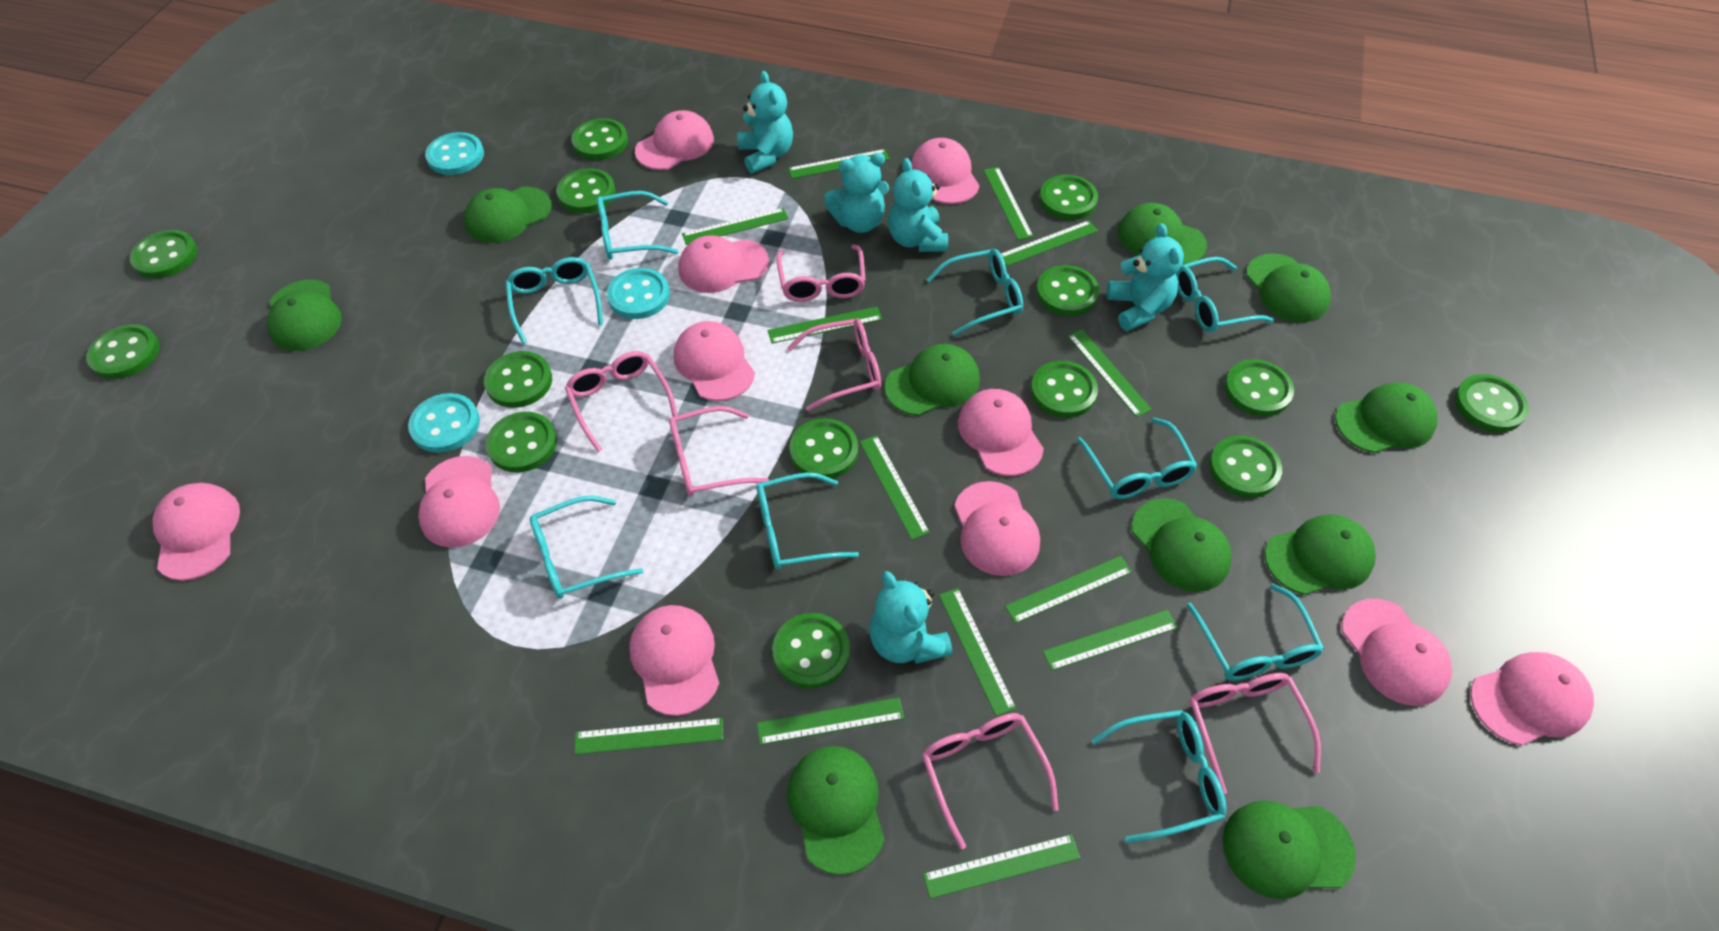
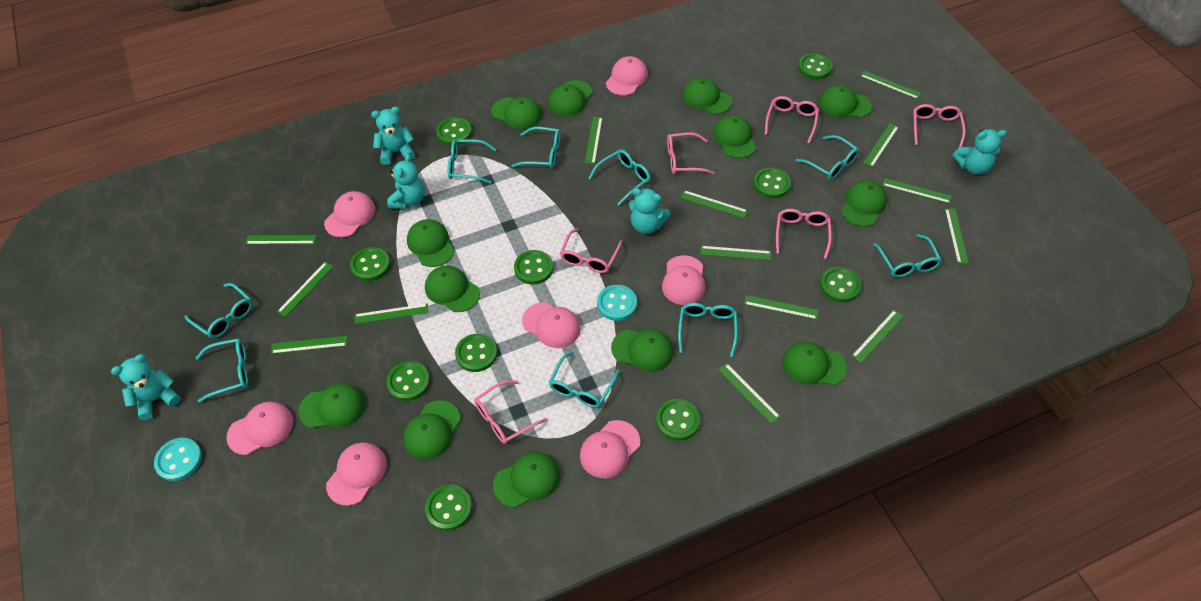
green button: [86,324,160,379] [130,230,198,279] [484,351,552,408] [486,412,557,472] [556,168,616,213] [571,118,628,160] [772,613,850,689] [790,418,858,479] [1031,361,1098,418] [1036,265,1099,316] [1039,175,1098,220] [1209,435,1282,498] [1224,359,1294,417] [1454,374,1529,432] = 14 -> [350,247,390,281] [386,361,430,401] [425,484,472,531] [436,117,472,146] [455,334,497,372] [514,250,553,284] [656,399,700,441] [753,167,791,198] [798,53,832,79] [820,267,861,302] = 10
green cap: [267,280,342,351] [464,187,552,243] [787,746,885,875] [885,344,980,416] [1118,203,1207,265] [1132,498,1232,592] [1223,800,1356,899] [1246,254,1331,322] [1265,514,1376,595] [1335,382,1438,453] = 10 -> [299,383,365,428] [403,400,461,460] [407,219,455,267] [425,266,480,312] [491,97,542,129] [493,452,560,508] [548,80,592,116] [611,329,674,372] [683,77,732,114] [713,115,756,158] [782,341,847,385] [819,85,872,118] [841,180,887,226] = 13
green ruler: [574,718,723,755] [682,208,789,245] [757,697,904,745] [767,307,882,344] [788,149,890,179] [860,435,930,540] [923,834,1080,899] [939,588,1016,716] [984,167,1033,240] [1001,220,1098,266] [1005,556,1132,624] [1043,610,1178,670] [1068,329,1152,417] = 13 -> [245,235,316,244] [271,336,347,354] [277,262,334,317] [354,303,429,324] [585,117,603,164] [680,190,748,218] [700,246,771,260] [718,363,780,424] [744,295,818,320] [852,310,904,363] [860,71,921,99] [863,123,899,167] [882,178,952,204] [945,209,969,264] = 14
pink cap: [152,483,240,581] [418,456,500,548] [629,605,719,716] [635,110,714,170] [674,321,755,401] [678,235,769,293] [911,138,979,204] [954,481,1040,576] [958,389,1044,476] [1342,599,1452,706] [1470,652,1594,745] = 11 -> [227,402,293,455] [324,191,375,237] [326,442,387,506] [522,302,581,348] [580,420,640,478] [606,56,648,96] [662,255,706,305] = 7
turquoise button: [408,393,480,453] [425,132,484,175] [607,268,670,319] = 3 -> [154,438,202,481] [597,285,637,321] = 2

